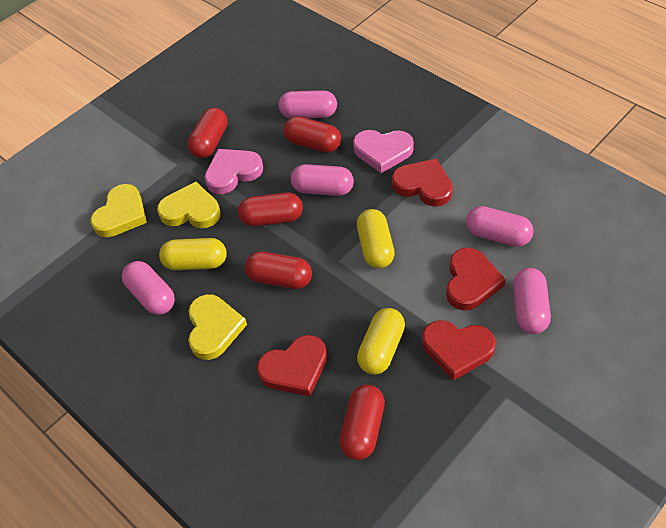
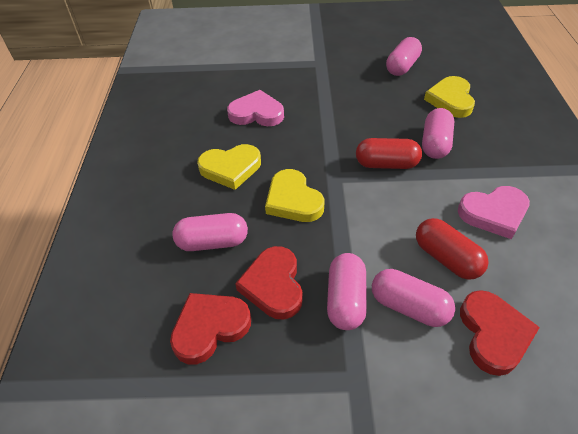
red capsule: [188,108,228,158] [238,192,303,226] [245,252,312,289] [284,116,341,153] [340,384,385,460] = 5 -> [356,138,422,169] [416,218,489,280] = 2
red heart: [257,335,327,396] [392,159,453,207] [422,320,496,380] [446,248,506,311] = 4 -> [170,293,251,364] [235,246,303,319] [460,290,540,376] = 3
yellow capsule: [159,238,227,270] [357,209,395,269] [357,308,405,375] = 3 -> none = 0

